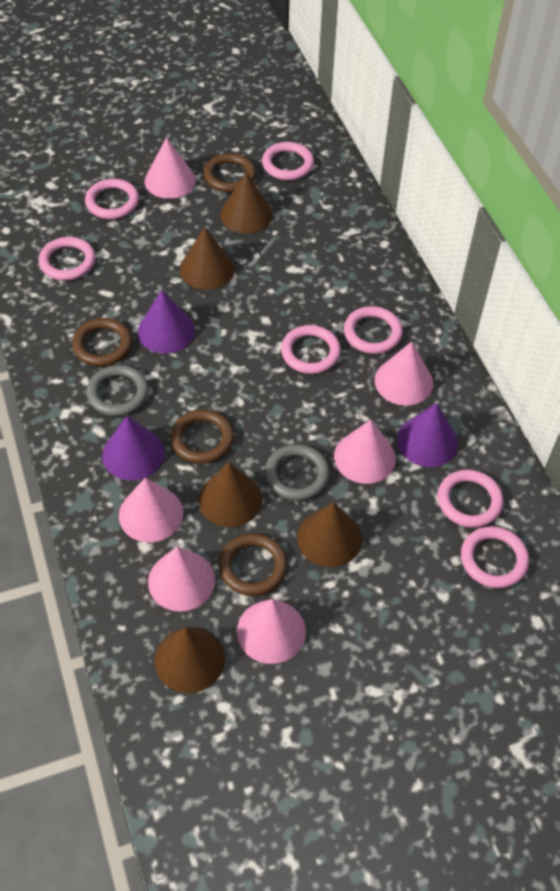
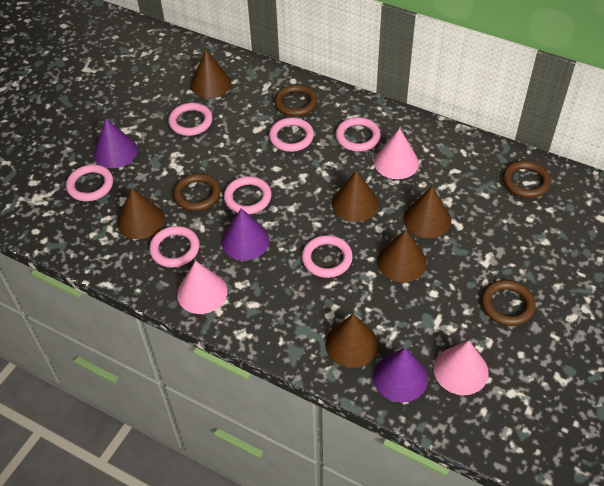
brown cone: [155,627,225,693] [180,227,234,290] [198,462,262,527] [220,172,273,234] [297,502,362,567] = 5 -> [117,188,164,239] [190,50,231,98] [325,314,379,368] [332,170,379,222] [377,229,427,282] [403,186,451,238] = 6
grey ring: [86,365,149,416] [265,444,330,501] = 2 -> none = 0
pink cone: [119,478,183,542] [144,137,196,199] [148,546,215,612] [237,599,306,664] [334,419,396,484] [374,342,433,406] = 6 -> [177,261,227,314] [374,128,419,179] [434,341,489,395] = 3

